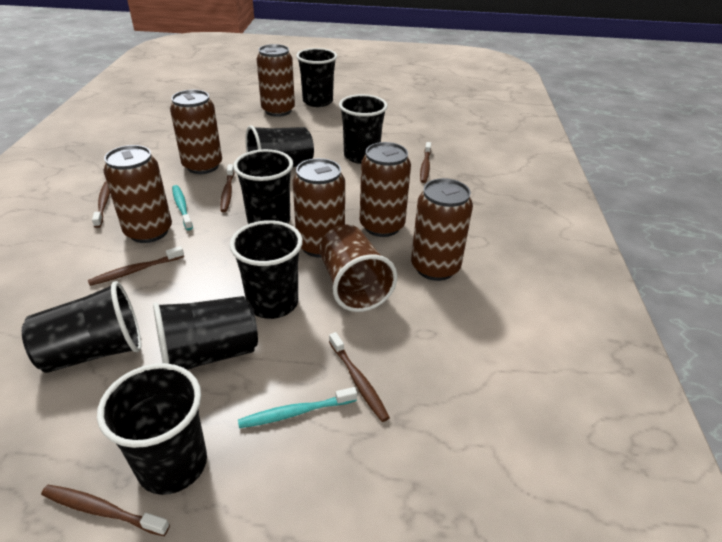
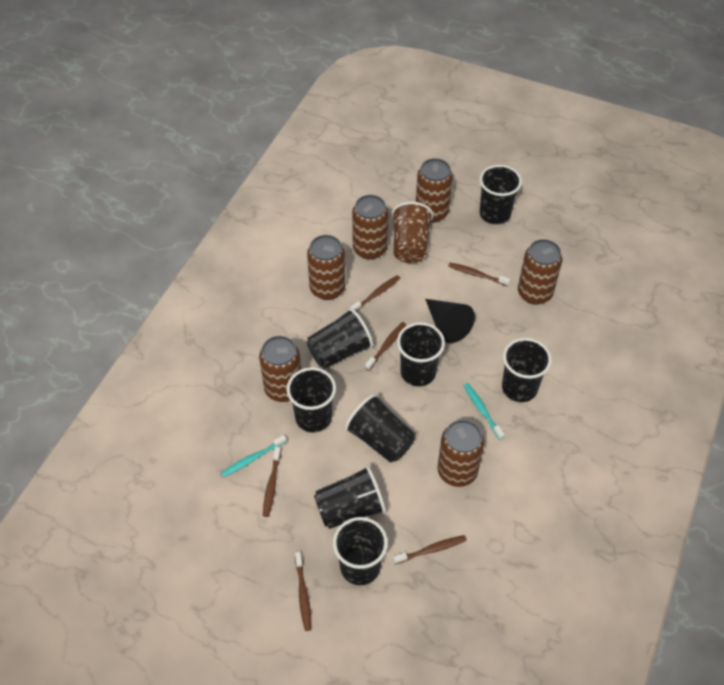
black cone: none = 0 -> [425,299,475,343] = 1

